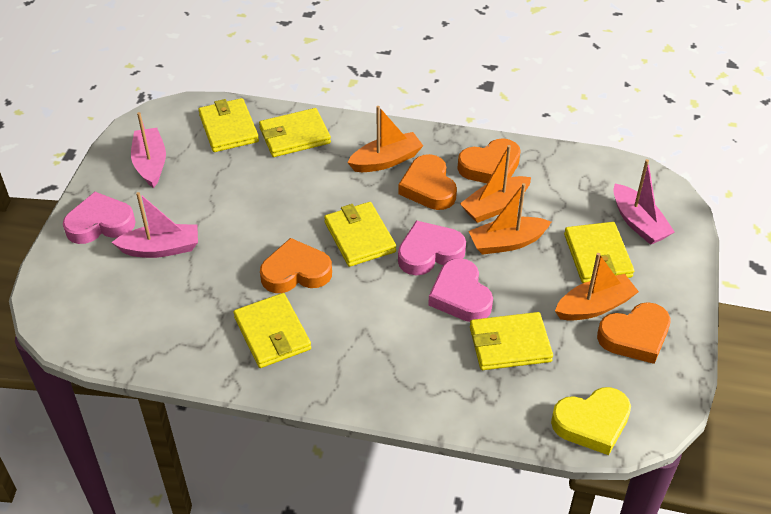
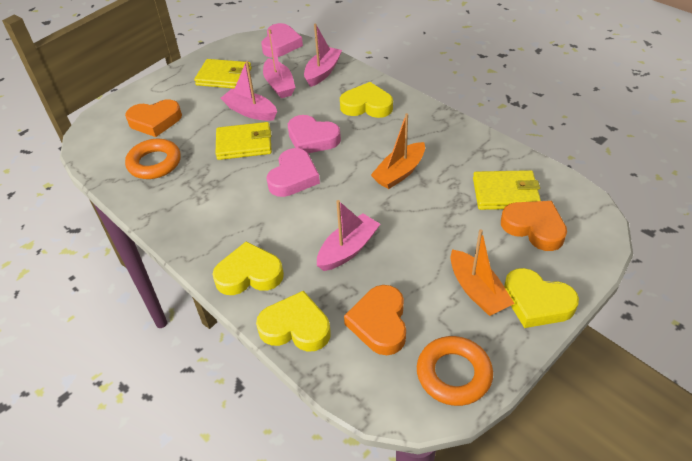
orange boat: [347,106,423,172] [460,145,531,223] [469,183,551,255] [555,253,639,321] = 4 -> [371,113,425,189] [450,229,515,316] = 2
orange heart: [260,238,332,293] [398,154,457,210] [457,138,521,183] [597,302,671,364] = 4 -> [125,99,182,137] [344,285,406,355] [501,201,567,251] = 3
orange ring: none = 0 -> [125,139,181,179] [417,336,493,406] = 2
pink boat: [112,192,198,258] [131,112,166,188] [613,159,675,245] = 3 -> [221,61,277,121] [263,29,296,98] [304,24,342,87] [317,200,380,271] = 4
yellow heart: [551,387,631,455] = 1 -> [212,241,284,295] [256,291,331,351] [340,82,393,118] [504,268,579,328] = 4
yellow wallet: [198,98,259,152] [233,293,311,368] [259,108,331,157] [324,202,396,267] [470,312,553,370] [564,222,634,283] = 6 -> [194,59,252,89] [215,122,272,160] [473,170,541,210] = 3

